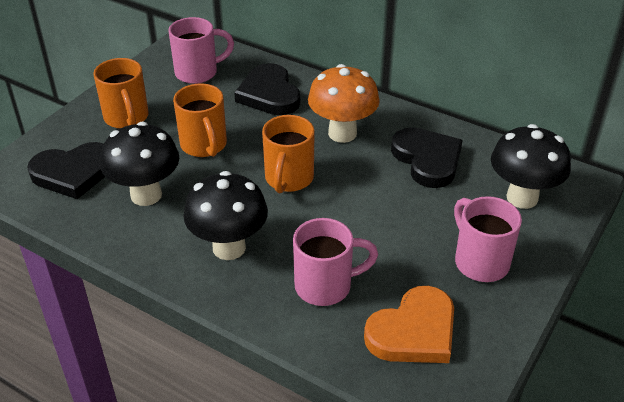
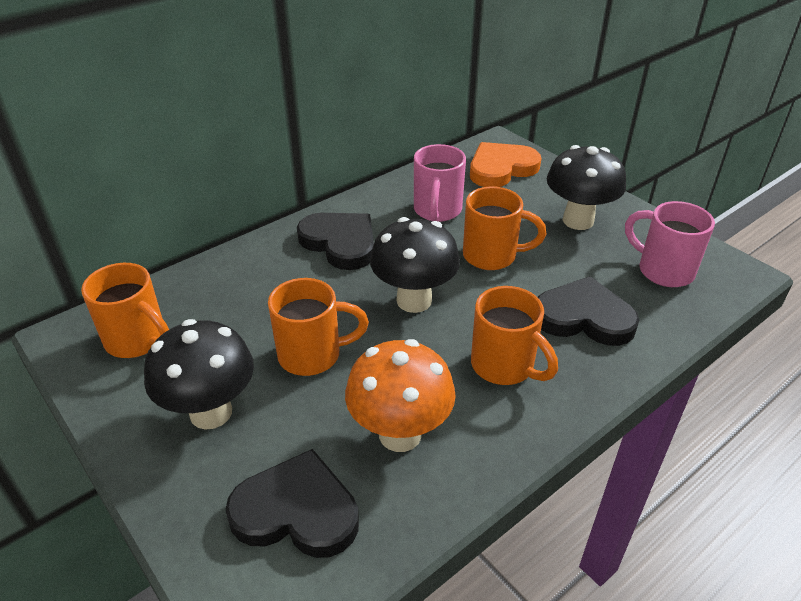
orange mug: [93,58,149,129] [173,84,227,157] [262,115,315,194] = 3 -> [81,263,169,358] [268,278,369,376] [463,186,546,270] [471,286,558,385] = 4
pink mug: [168,17,234,84] [293,218,378,306] [454,196,522,282] = 3 -> [414,144,466,222] [625,201,715,287] = 2

